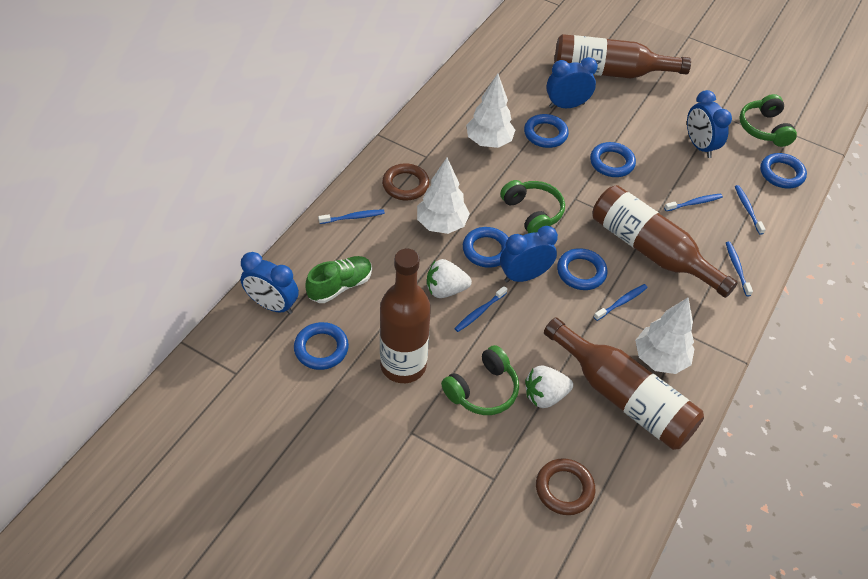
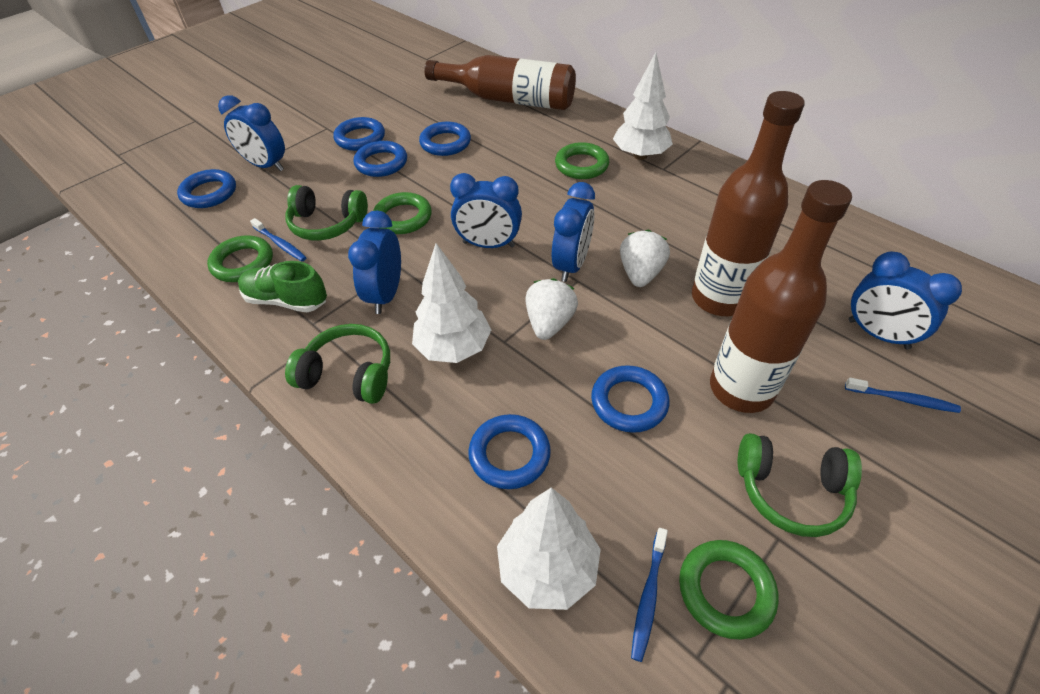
blue clock: [241,252,299,314] [500,226,558,283] [546,57,598,108] [687,90,732,158] = 4 -> [218,95,285,171] [348,211,401,314] [450,173,522,248] [552,182,595,282] [849,252,962,349] = 5
blue toothbrush: [318,209,385,224] [454,286,507,332] [594,284,648,321] [664,194,723,211] [726,242,753,296] [735,185,766,235] = 6 -> [250,218,307,261] [631,528,668,662] [845,377,961,413] = 3
brown bottle: [380,249,431,383] [544,317,704,450] [554,34,691,78] [592,185,738,298] = 4 -> [424,55,576,110] [692,91,805,316] [710,180,852,413] = 3
brown ring: [382,163,429,200] [536,458,595,515] = 2 -> none = 0
green ring: none = 0 -> [207,235,273,282] [373,192,432,234] [555,142,609,179] [679,540,778,640] = 4

